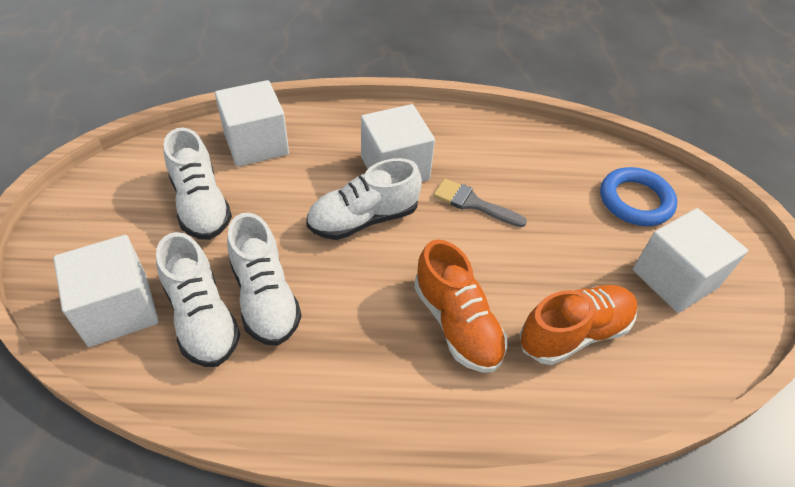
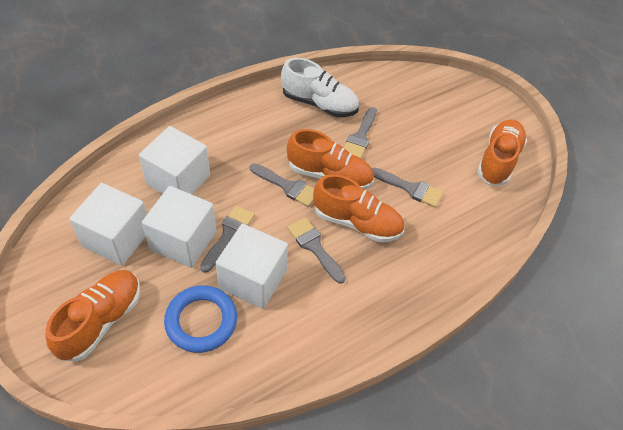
grey brush: [433,179,527,227] = 1 -> [200,206,255,273] [250,163,314,207] [287,217,346,284] [344,107,377,158] [372,168,443,208] = 5
orange shoe: [414,239,507,373] [520,285,637,365] = 2 -> [46,270,140,362] [287,129,374,190] [313,174,404,242] [477,119,527,185] = 4
white shoe: [156,232,240,367] [164,128,232,240] [227,213,302,346] [306,158,422,240] = 4 -> [281,58,359,117] = 1

